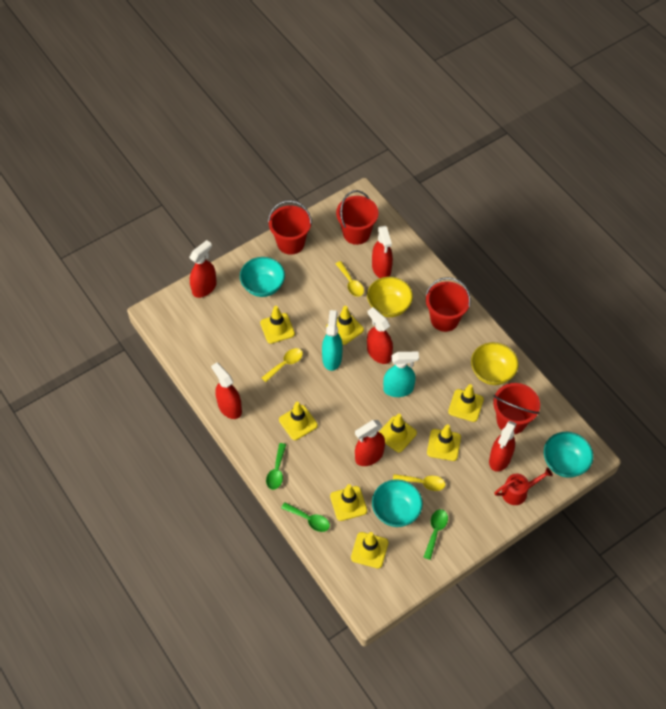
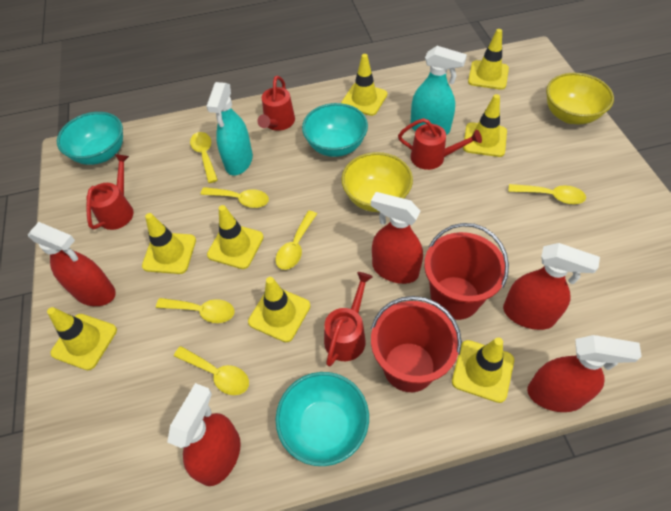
green spoon: [266,443,286,490] [281,502,330,532] [423,509,448,560] = 3 -> none = 0
red bucket: [268,200,312,255] [336,190,378,245] [426,277,471,332] [493,383,540,434] = 4 -> [371,296,462,392] [424,223,509,320] = 2
red spray bottle: [189,240,217,298] [211,363,242,419] [355,420,385,466] [367,307,393,364] [372,226,393,278] [489,421,516,472] = 6 -> [28,222,116,306] [167,383,241,486] [371,192,423,284] [503,243,600,330] [527,335,642,412] = 5
red watering can: [495,467,553,505] = 1 -> [86,154,134,230] [257,76,295,131] [324,272,373,367] [398,118,482,170] = 4
yellow spoon: [262,348,303,382] [336,261,364,297] [393,474,445,491] = 3 -> [156,298,235,323] [174,346,249,395] [190,132,218,183] [201,187,269,208] [275,211,317,270] [508,184,586,204] = 6

